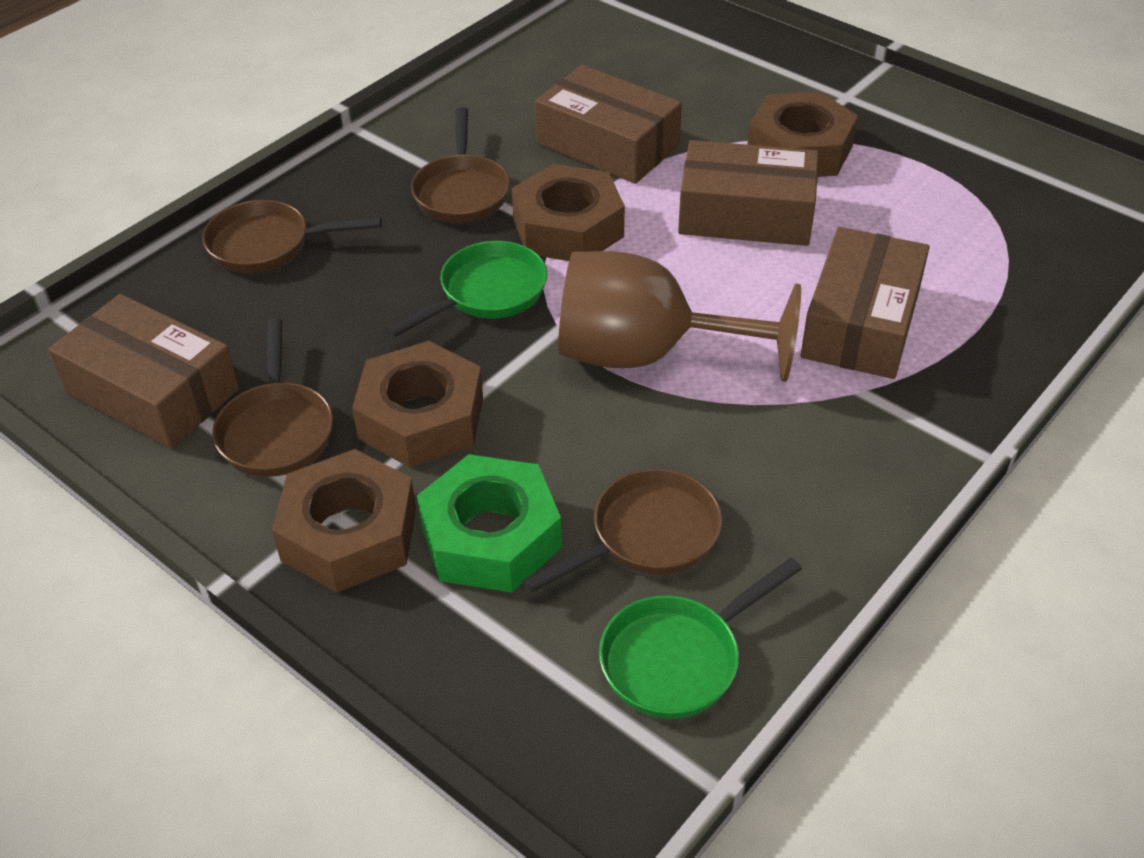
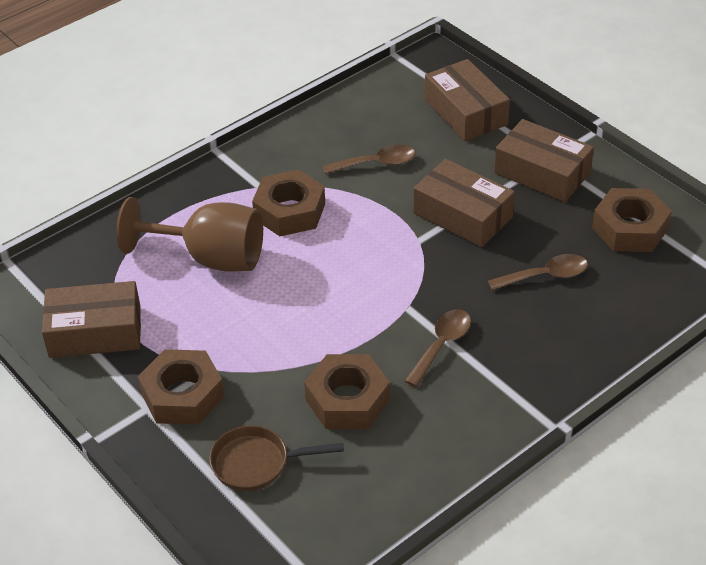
brown pan: [202,200,381,273] [212,318,333,477] [411,107,510,223] [522,469,722,593] = 4 -> [209,425,344,491] = 1
brown spoon: none = 0 -> [323,145,415,174] [405,309,471,387] [488,254,588,291] = 3
green nut: [417,454,562,593] = 1 -> none = 0
green pan: [386,241,547,338] [599,558,802,719] = 2 -> none = 0

